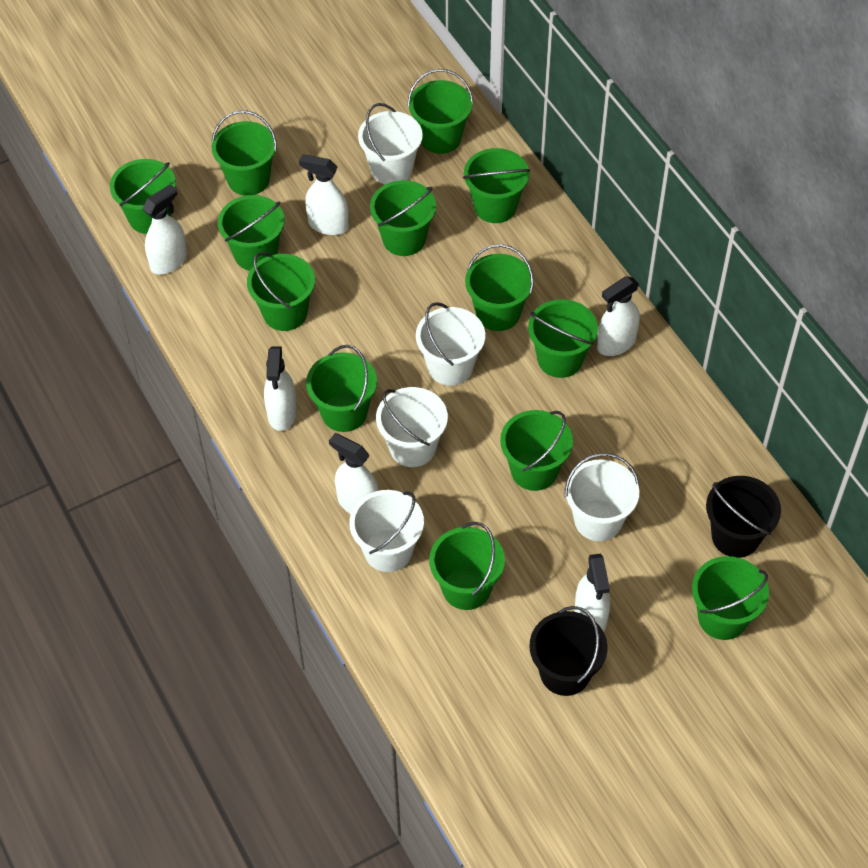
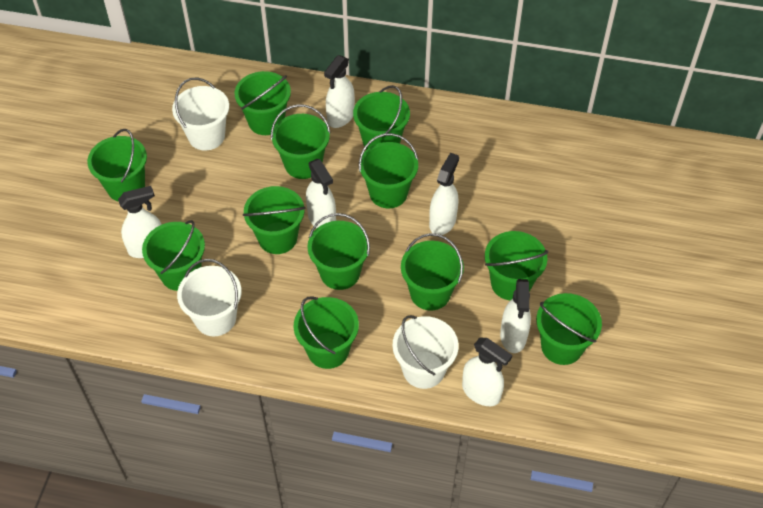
black bucket: [529,606,608,696] [706,476,781,558] = 2 -> none = 0
green bucket: [110,159,176,234] [212,111,277,196] [218,195,285,271] [247,252,315,331] [306,345,377,432] [370,180,436,256] [407,69,473,154] [429,522,505,610] [463,148,530,223] [465,244,534,331] [500,410,573,491] [528,299,598,378] [692,556,769,640] = 13 -> [87,129,147,202] [142,220,205,291] [234,71,291,135] [243,186,306,254] [271,104,330,179] [294,296,359,369] [307,213,370,290] [353,85,410,150] [359,133,418,208] [401,233,464,311] [485,231,548,300] [536,293,602,365] = 12
white bucket: [349,490,424,572] [358,103,423,184] [376,387,448,467] [416,302,485,386] [565,453,640,541] = 5 -> [172,78,229,151] [177,259,242,336] [393,315,459,389] = 3

